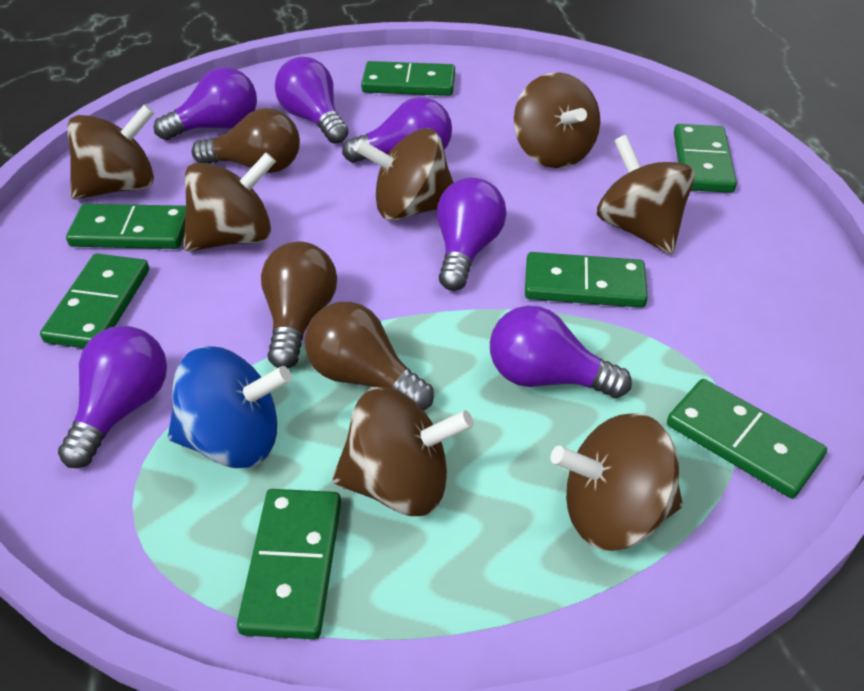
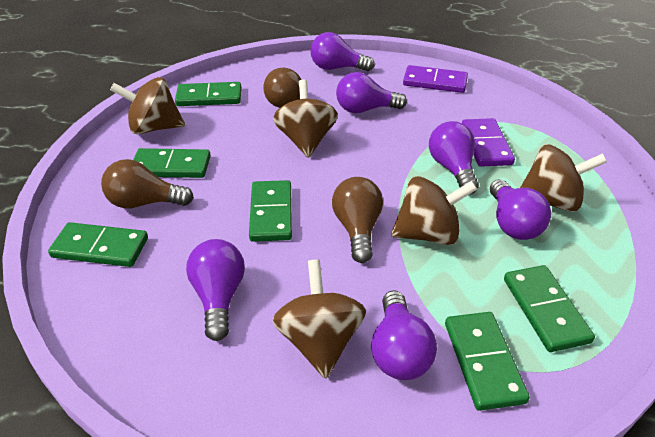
blue spinning top: [168,346,292,468] = 1 -> none = 0
brown spinning top: [67,104,154,200] [183,152,276,251] [332,387,474,516] [354,128,454,220] [514,72,600,168] [551,413,683,551] [597,135,695,254] = 7 -> [110,77,185,134] [272,260,366,379] [273,80,338,158] [391,176,477,245] [520,144,607,212] = 5
green domino: [40,254,149,348] [66,204,186,249] [237,489,341,639] [361,61,455,96] [525,252,648,308] [667,379,827,498] [674,124,737,193] = 7 -> [48,222,148,267] [133,148,211,178] [175,82,241,106] [249,180,292,242] [445,312,530,411] [504,265,595,352] = 6
purple domino: none = 0 -> [403,65,468,93] [462,118,515,167] = 2

